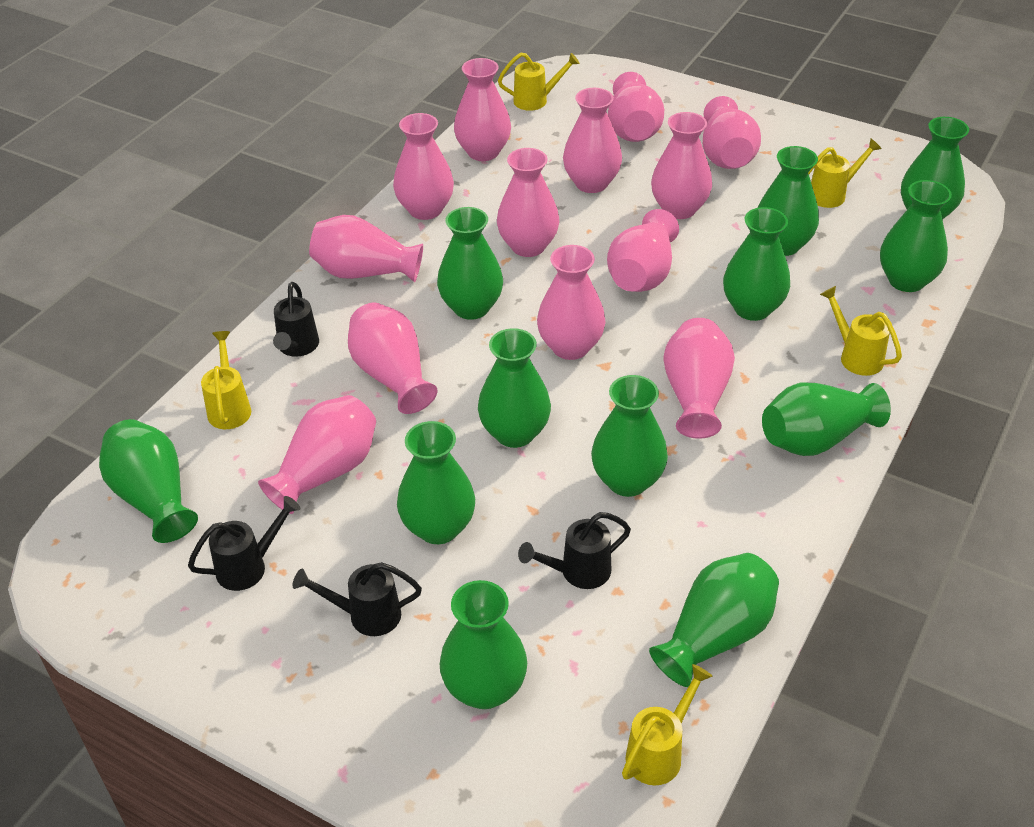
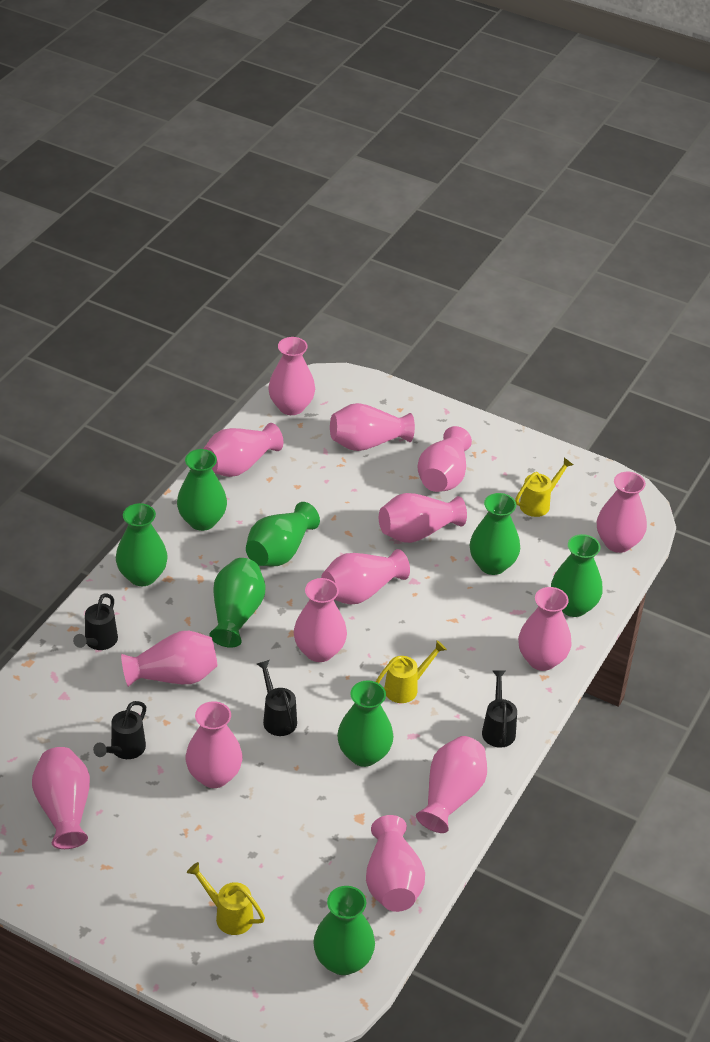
green vase: [99,419,198,543] [397,421,475,544] [437,207,503,320] [440,580,527,709] [478,328,551,448] [591,375,668,497] [649,553,779,687] [723,207,790,321] [758,146,819,256] [762,383,891,456] [880,180,952,292] [901,117,969,220] = 12 -> [116,503,168,586] [177,449,227,531] [209,558,266,648] [246,502,320,567] [313,886,375,975] [337,680,394,767] [470,493,520,575] [551,534,603,617] = 8
pink vase: [258,395,376,514] [309,215,423,282] [348,303,437,414] [393,113,454,220] [454,58,511,161] [497,148,559,257] [537,245,606,360] [563,88,622,193] [607,209,679,292] [608,72,664,142] [651,112,712,219] [663,318,735,439] [703,96,761,169] = 13 -> [32,747,90,849] [121,631,218,687] [186,701,242,788] [203,423,283,477] [268,337,315,415] [294,578,347,662] [321,549,410,604] [330,403,415,451] [366,815,425,912] [379,493,467,543] [416,736,487,833] [418,426,472,492] [518,587,572,671] [597,472,647,553] = 14
yellow watering can: [201,331,251,429] [498,53,580,111] [622,664,713,785] [808,138,882,208] [820,286,902,376] = 5 -> [187,862,265,935] [376,641,447,703] [515,457,573,517] = 3

